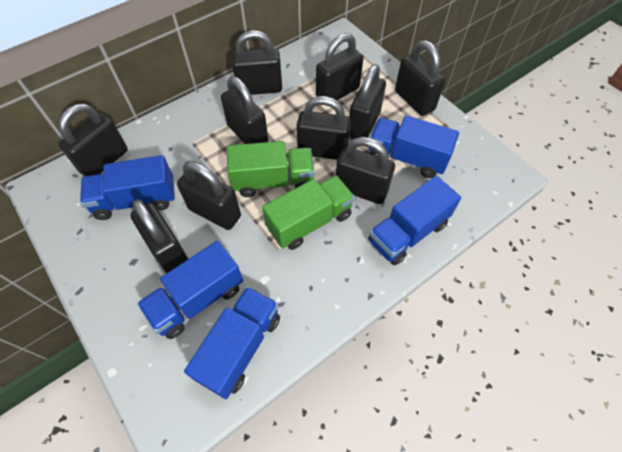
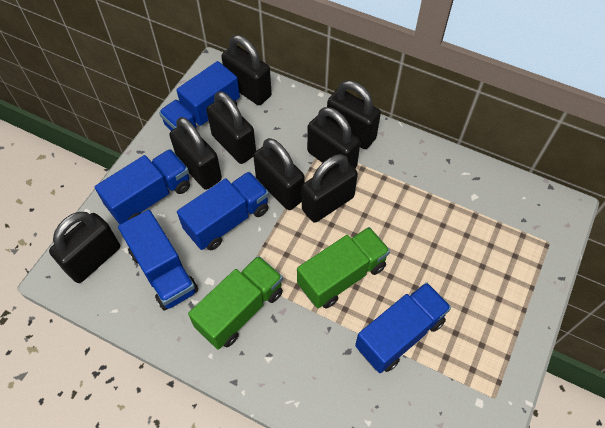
black padlock: [58,103,128,176] [130,199,188,273] [177,161,241,230] [221,76,268,144] [232,30,282,95] [297,96,351,160] [316,33,363,100] [336,137,395,204] [349,64,386,139] [395,40,445,116] = 10 -> [49,212,120,283] [169,117,222,190] [206,91,256,164] [221,35,272,105] [253,138,305,210] [302,154,358,223] [307,107,360,168] [327,81,381,149] = 8

